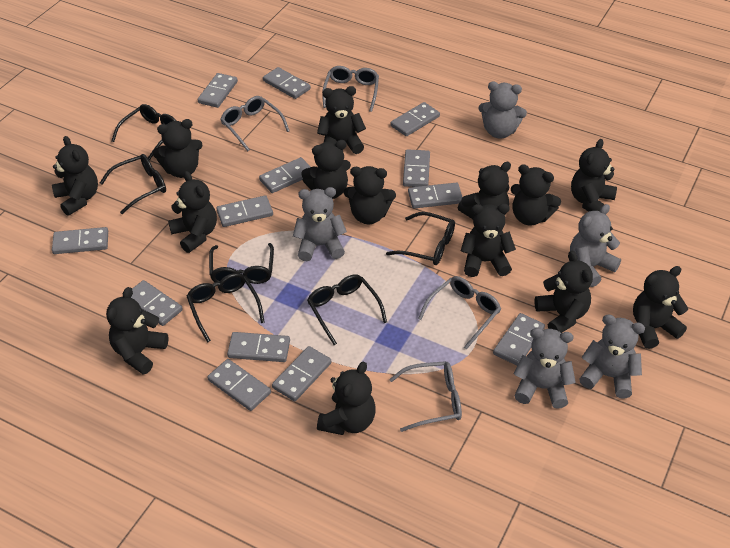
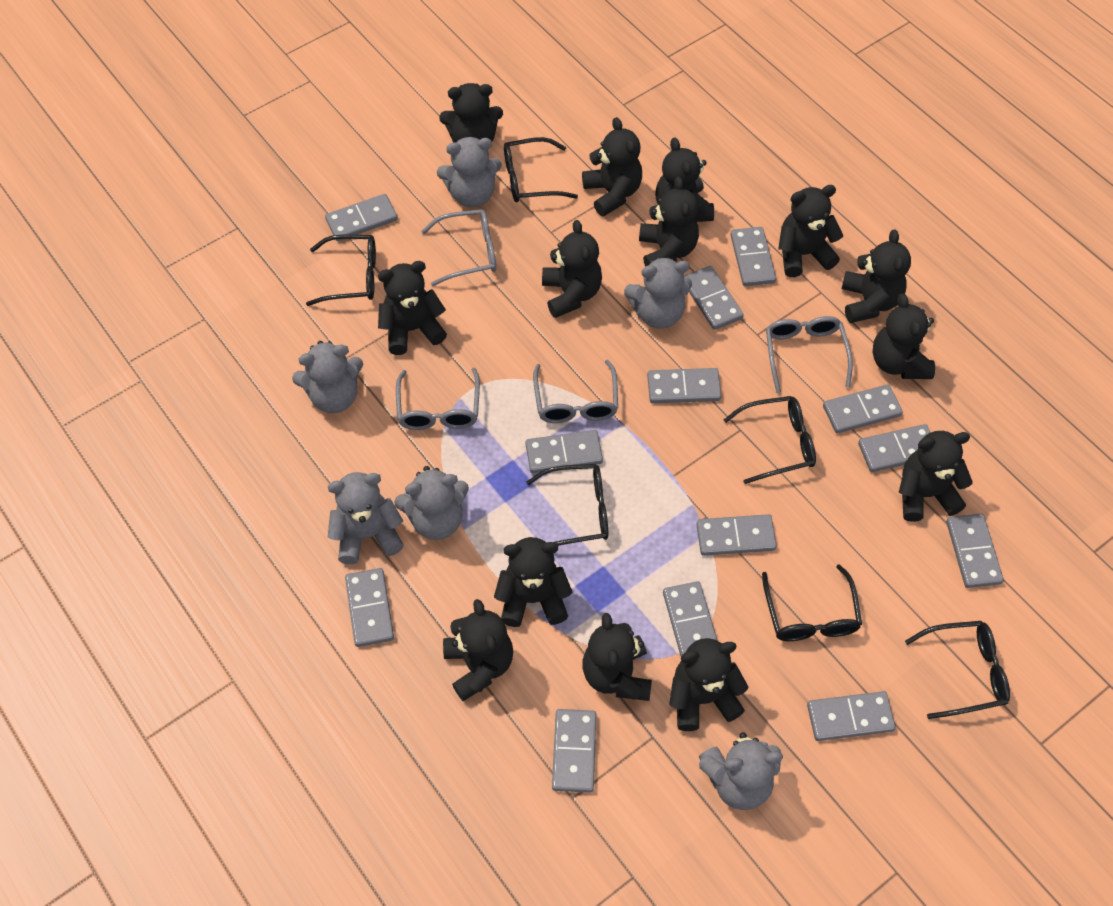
grey teddy bear: [293,187,347,261] [478,81,527,139] [514,328,576,409] [570,204,621,287] [579,314,645,399] = 5 -> [292,341,363,413] [328,472,404,564] [394,466,469,540] [437,137,502,208] [624,256,692,329] [699,732,783,810] = 6

